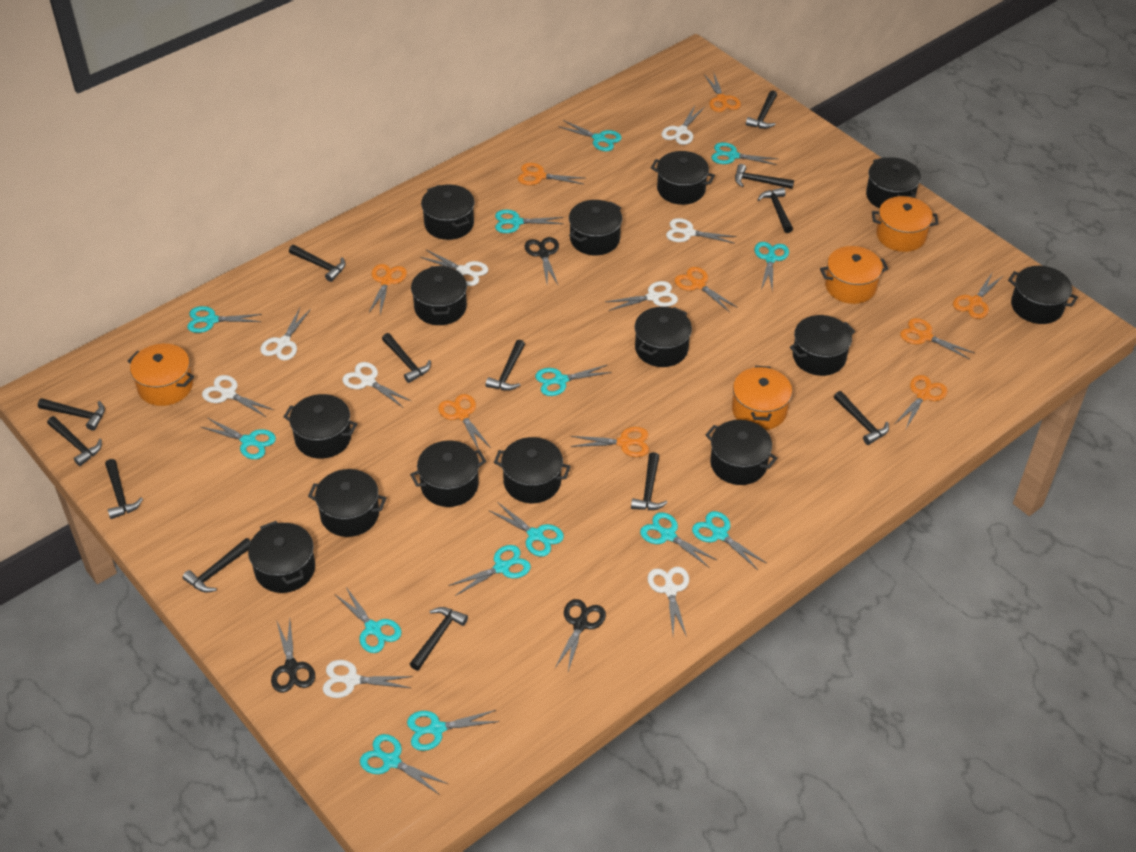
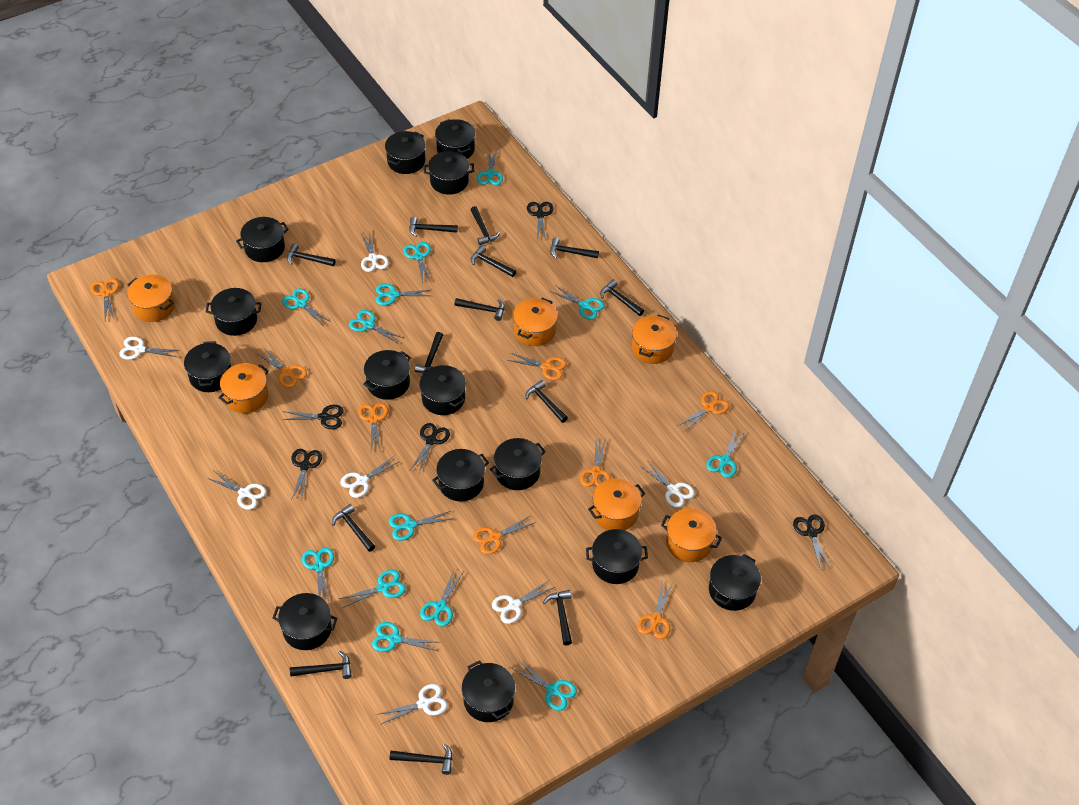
black scissors: [271,620,315,693] [525,237,559,285] [554,599,606,671] = 3 -> [283,405,344,429] [291,449,322,499] [410,423,450,473] [527,202,554,241] [793,514,831,570] = 5
orange pot: [128,344,194,406] [732,366,792,430] [820,246,888,304] [872,196,939,252] = 4 -> [127,274,175,322] [218,363,269,413] [513,298,558,346] [588,479,645,530] [632,315,677,364] [661,508,722,562] = 6
orange scissors: [369,264,407,314] [438,394,491,450] [518,163,584,185] [571,427,649,457] [675,267,738,312] [704,74,741,112] [896,375,948,429] [900,318,975,360] [953,273,1003,319] = 9 -> [91,278,119,320] [256,349,307,388] [358,403,388,452] [473,515,536,555] [507,353,567,380] [580,438,611,487] [637,582,673,639] [677,391,729,432] = 8
turquoise scissors: [187,306,262,333] [201,418,276,459] [336,587,402,653] [360,734,448,795] [407,710,499,751] [448,545,531,596] [490,502,564,557] [495,210,564,233] [535,365,612,396] [558,120,622,151] [640,512,718,568] [692,511,766,570] [711,142,778,165] [754,242,789,292] = 14 -> [282,288,331,325] [302,547,334,603] [339,570,406,608] [349,310,403,343] [372,622,438,652] [376,284,430,305] [389,511,454,541] [403,242,432,283] [420,570,463,626] [477,150,503,185] [513,660,577,711] [550,285,605,319] [706,429,745,478] = 13
white scissors: [202,375,274,417] [260,308,311,360] [323,660,413,698] [342,362,411,407] [420,250,488,286] [606,281,678,311] [648,567,689,637] [662,106,705,145] [666,218,737,244] = 9 -> [119,337,180,360] [207,471,266,510] [340,456,399,498] [361,231,389,272] [379,684,447,725] [492,579,555,624] [640,460,695,507] = 7

